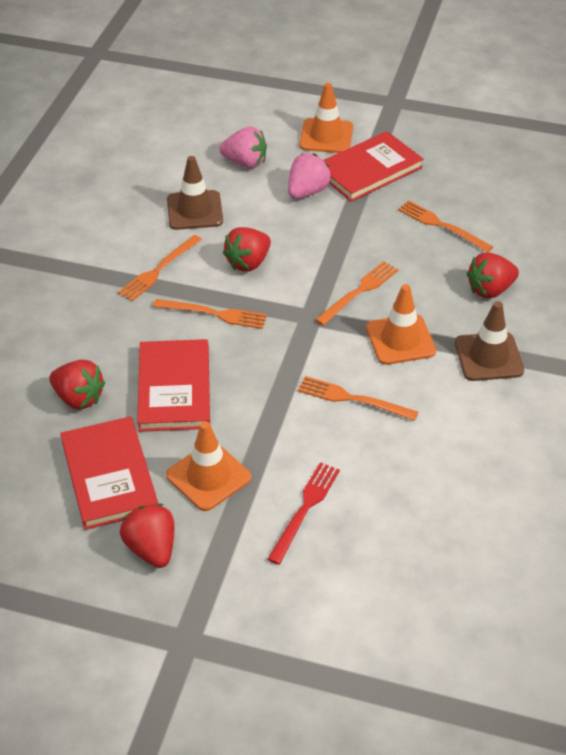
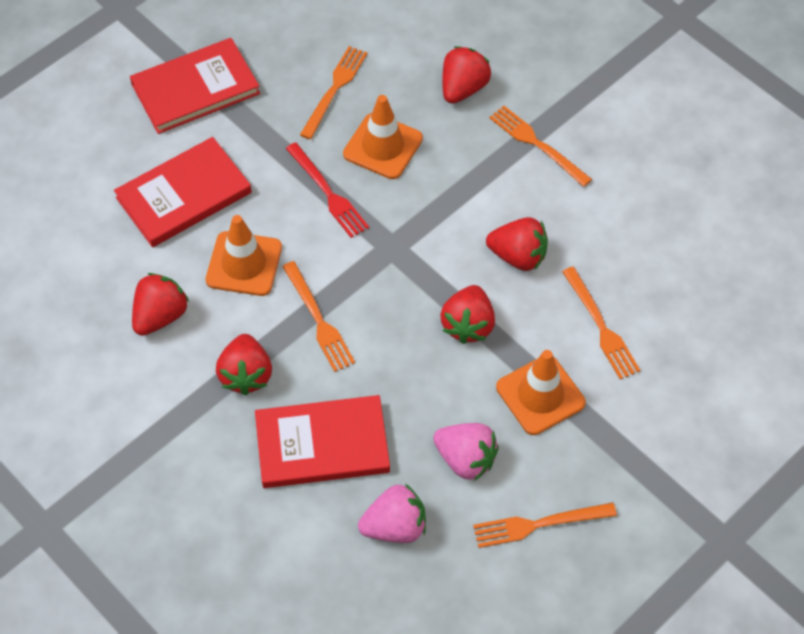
brown traffic cone: [167,156,223,230] [455,301,524,381] = 2 -> none = 0
red strawberry: [49,360,105,410] [120,504,174,568] [223,227,271,272] [467,252,519,299] = 4 -> [132,273,189,336] [216,334,272,395] [440,285,495,344] [442,46,491,104] [486,217,548,271] = 5

